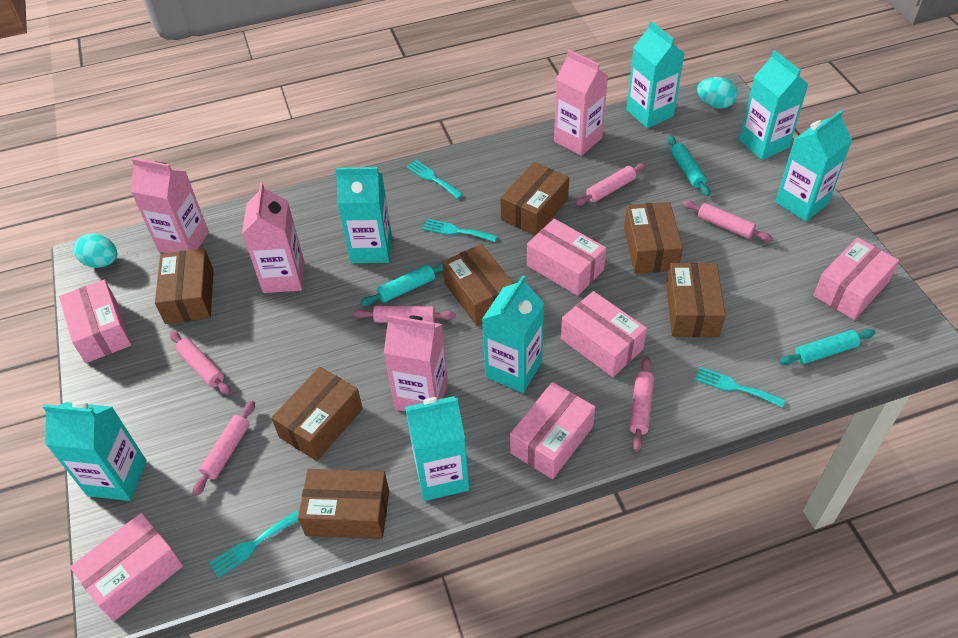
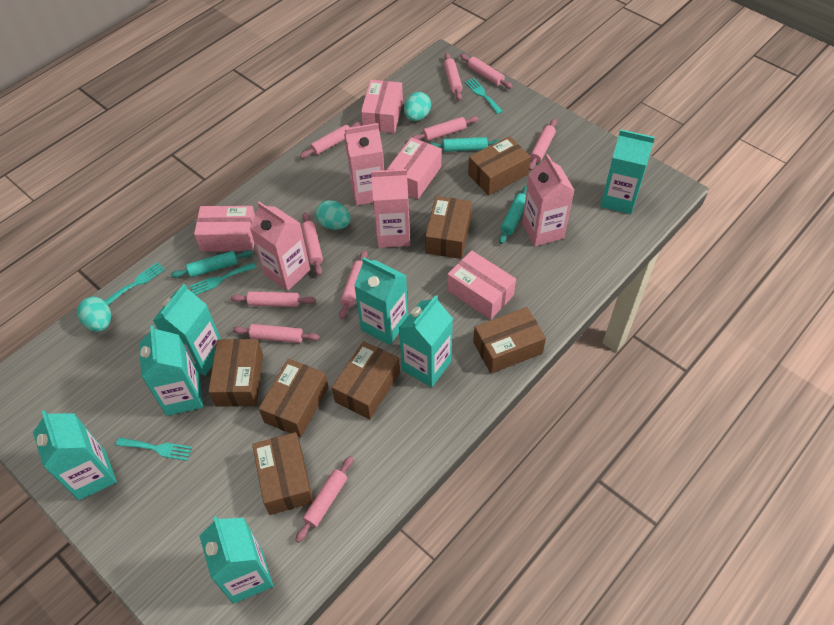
pink box: [59,279,131,363] [70,513,183,621] [510,382,595,479] [527,219,606,296] [561,291,647,377] [813,237,899,320] = 6 -> [194,206,255,252] [361,80,403,133] [387,137,442,199] [447,250,516,320] = 4
pink rolling pin: [170,331,231,395] [192,401,255,496] [353,306,455,323] [575,163,646,206] [629,357,654,451] [683,200,772,242] = 6 -> [231,291,316,307] [233,324,320,343] [296,456,353,542] [300,122,362,158] [301,212,323,276] [339,250,368,319] [412,116,478,141] [444,53,463,101] [460,54,513,89] [529,119,557,170] = 10
turquoise egg: [74,233,117,268] [697,77,738,109] = 2 -> [77,297,111,332] [316,200,351,230] [404,92,431,121] = 3

